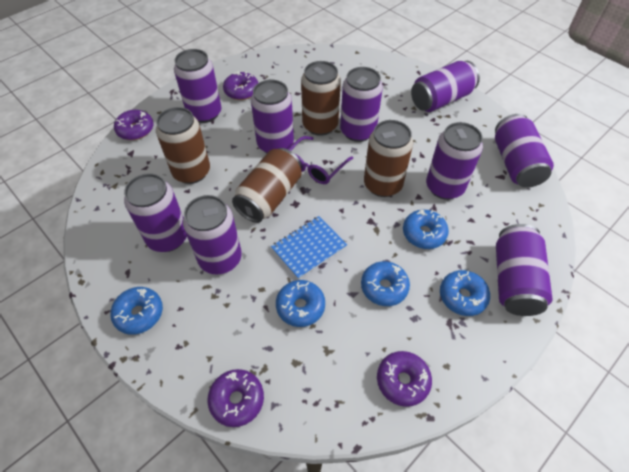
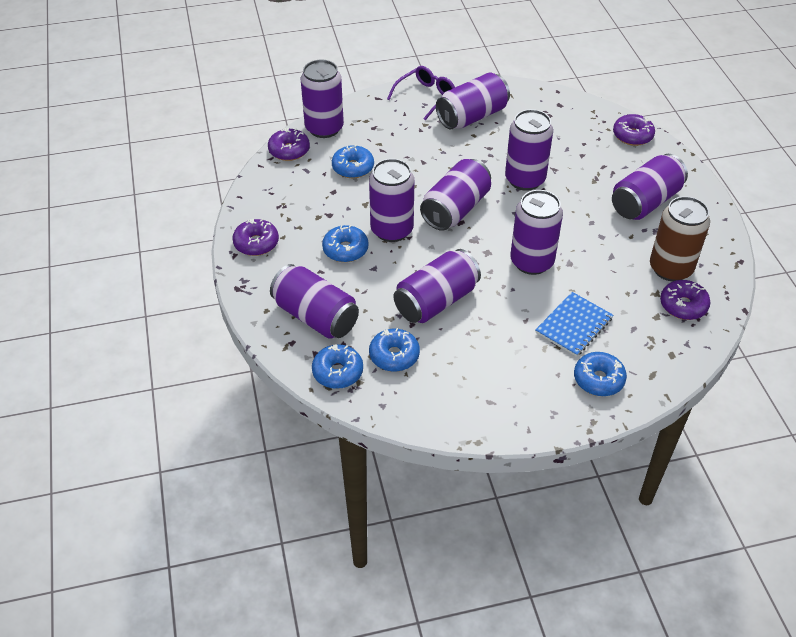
brown can: [156,107,210,184] [232,148,302,223] [301,61,341,136] [364,120,413,197] = 4 -> [650,196,710,282] = 1

